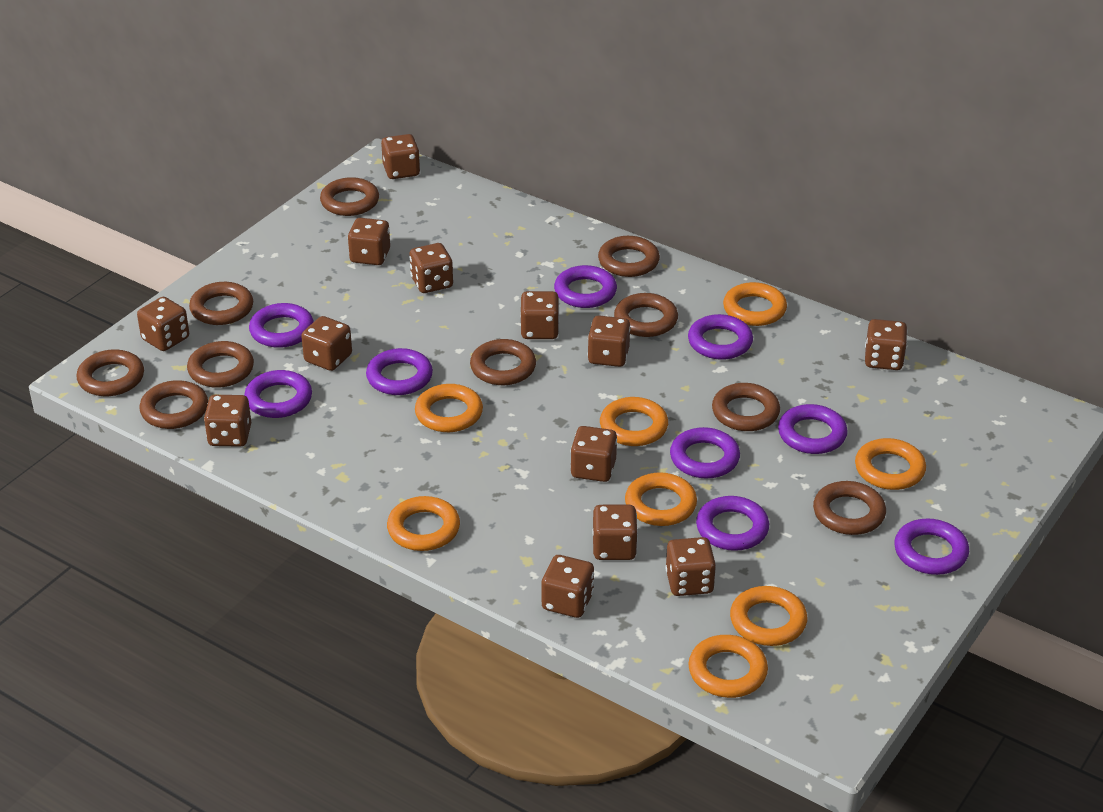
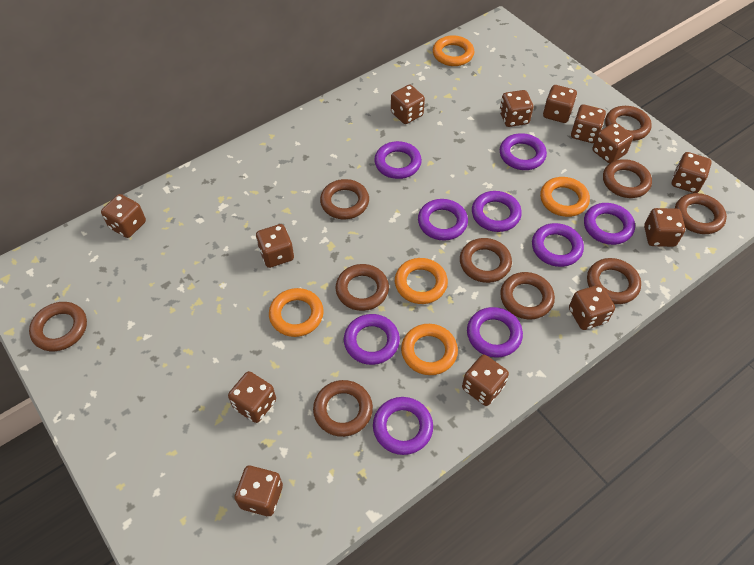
orange ring: [387,496,460,551] [415,384,483,432] [600,397,668,446] [625,472,697,526] [688,635,768,698] [723,282,787,326] [730,586,807,646] [855,438,926,490] = 8 -> [269,288,324,337] [395,258,448,304] [401,324,458,375] [433,35,474,66] [540,177,590,217] = 5

